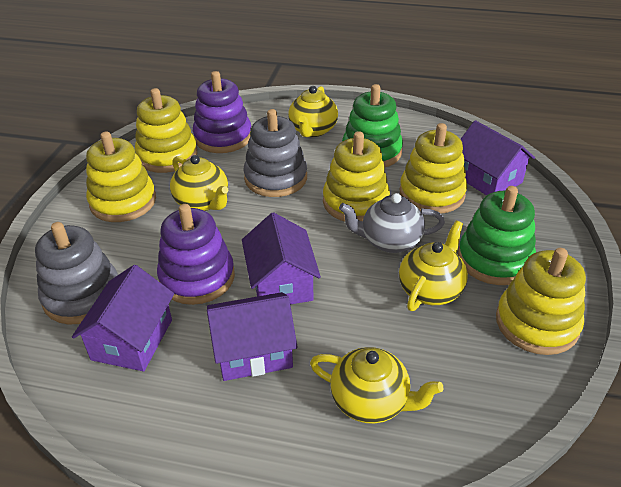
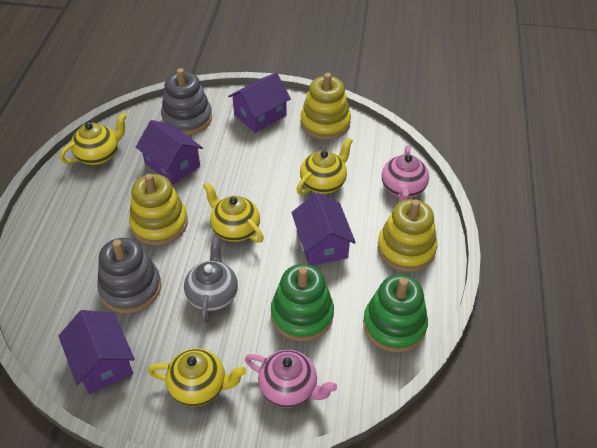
pink teapot: none = 0 -> [245,350,337,408] [382,145,429,202] = 2
purple stacking toy: [157,204,235,305] [193,71,251,153] = 2 -> none = 0
yellow stacking toy: [86,132,156,222] [135,88,198,173] [323,131,390,222] [400,123,467,214] [496,248,586,355] = 5 -> [129,174,188,245] [300,73,351,140] [378,199,437,272] = 3

